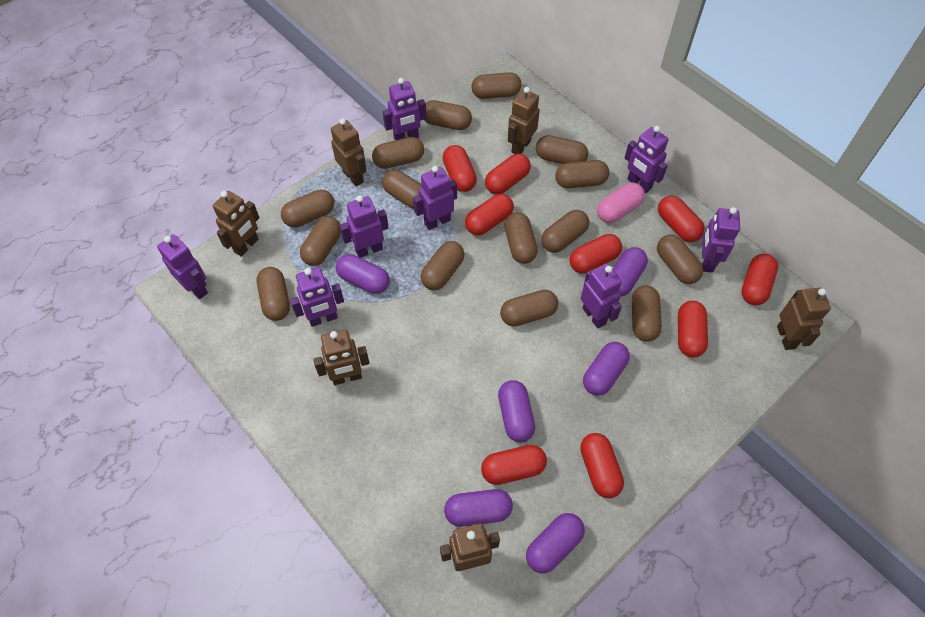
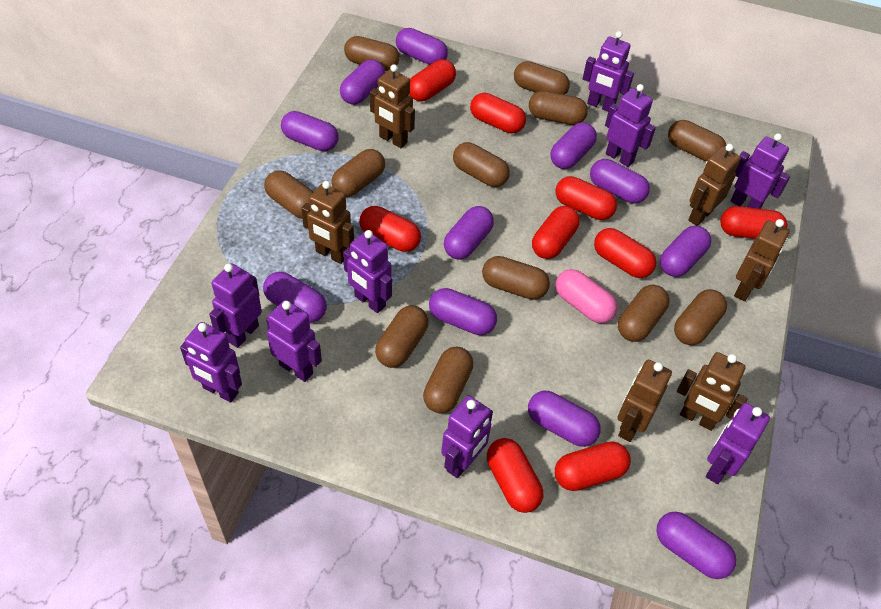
brown capsule: [257,267,290,321] [281,190,334,227] [300,216,341,266] [372,137,424,169] [382,170,422,209] [420,241,464,290] [424,100,472,130] [472,72,522,99] [500,290,558,327] [504,212,538,264] [536,135,588,164] [541,210,589,253] [555,160,609,188] [632,286,662,342] [657,234,703,284] = 15 -> [264,170,313,219] [332,149,385,197] [344,36,400,71] [375,306,428,368] [423,347,474,414] [453,142,510,187] [482,256,550,300] [514,61,570,95] [529,91,588,125] [618,285,669,342] [668,120,726,162] [674,289,727,345] = 12
purple capsule: [336,254,390,294] [444,489,513,527] [498,380,535,442] [526,513,585,574] [583,342,630,396] [613,247,648,296] = 6 -> [263,272,327,323] [281,111,339,151] [340,59,385,105] [396,28,448,65] [429,288,497,335] [444,206,494,259] [528,391,601,447] [550,122,597,169] [590,159,650,203] [656,512,736,579] [660,226,711,277] = 11
purple robot: [157,235,208,299] [290,267,344,327] [340,195,389,258] [383,78,426,140] [413,166,457,230] [581,264,622,328] [625,126,668,193] [702,207,740,273] = 8 -> [180,322,242,403] [209,263,262,348] [266,300,322,382] [343,230,392,313] [441,396,493,478] [583,31,634,111] [605,84,656,167] [706,403,770,484] [731,133,790,209] = 9

